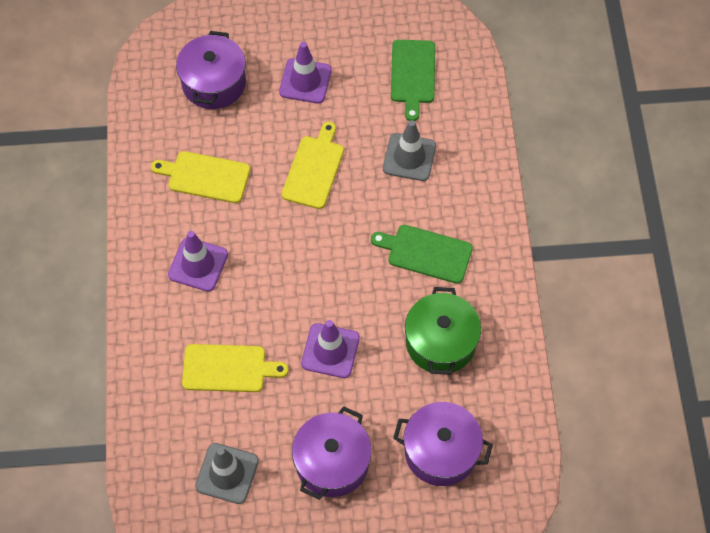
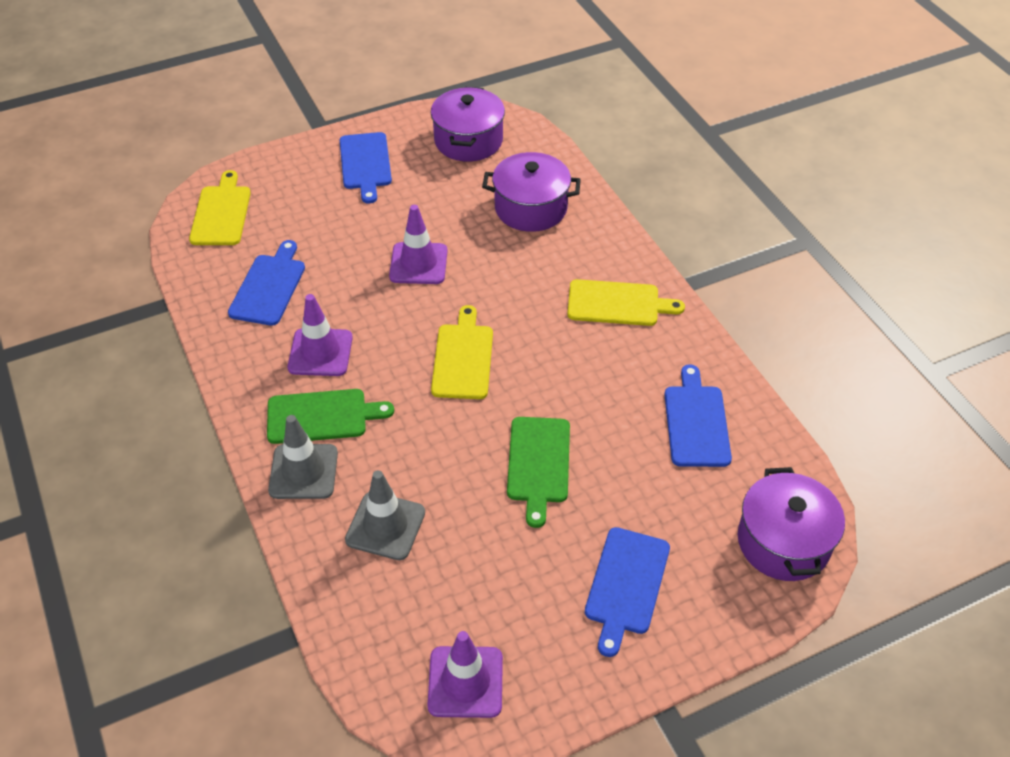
blue cutting board: none = 0 -> [228,240,305,326] [340,132,392,203] [585,527,670,657] [665,364,732,467] = 4
green pot: [405,287,481,375] = 1 -> none = 0

